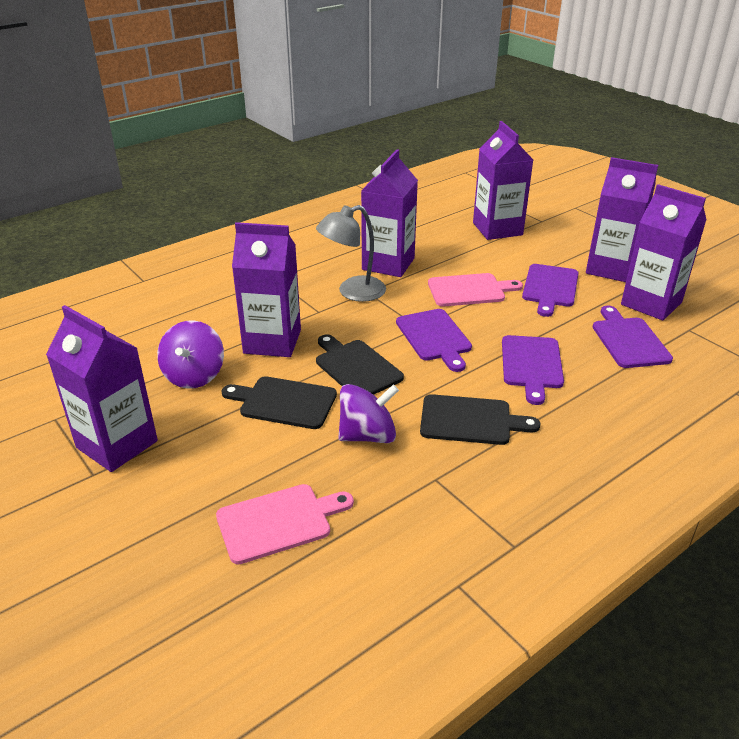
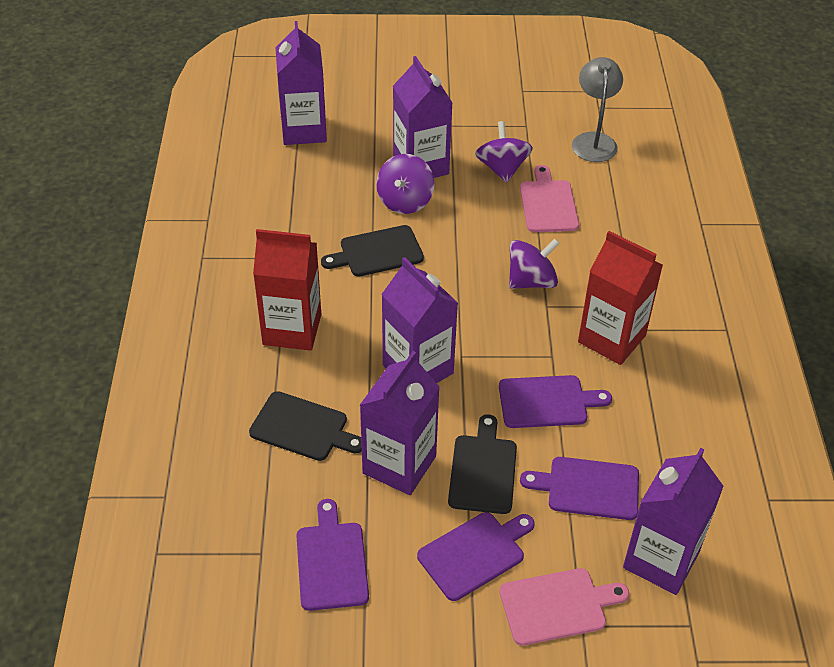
purple carton: [46,305,158,472] [232,222,301,357] [361,150,418,277] [473,121,533,240] [586,157,658,282] [621,184,706,321] = 6 -> [275,21,327,145] [360,351,440,495] [381,257,458,383] [393,56,452,178] [623,448,724,595] = 5
purple spinning top: [157,320,224,389] [338,384,399,443] = 2 -> [376,154,434,214] [475,121,533,183] [509,238,559,289] = 3
red carton: none = 0 -> [253,229,321,351] [578,231,663,365] = 2

